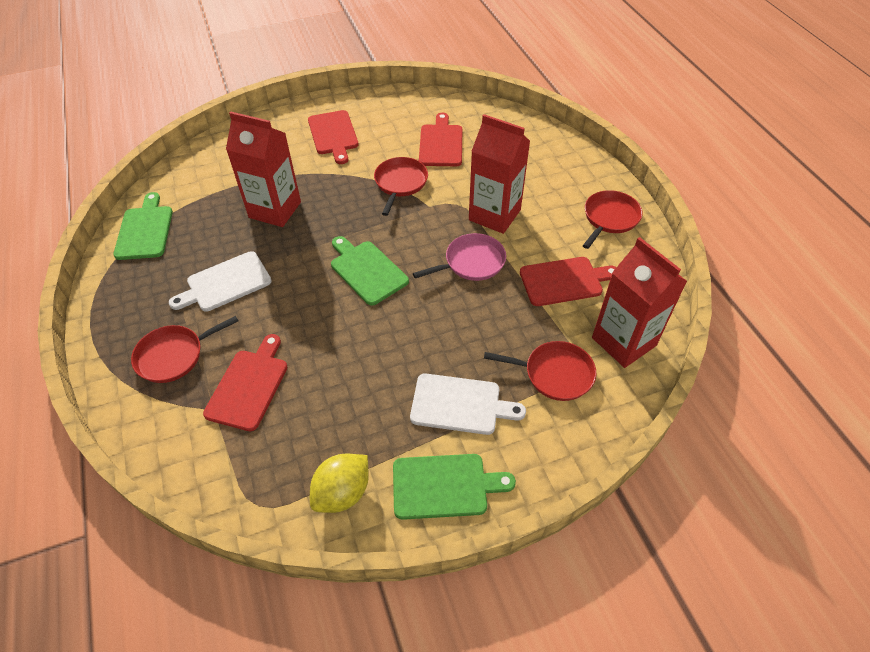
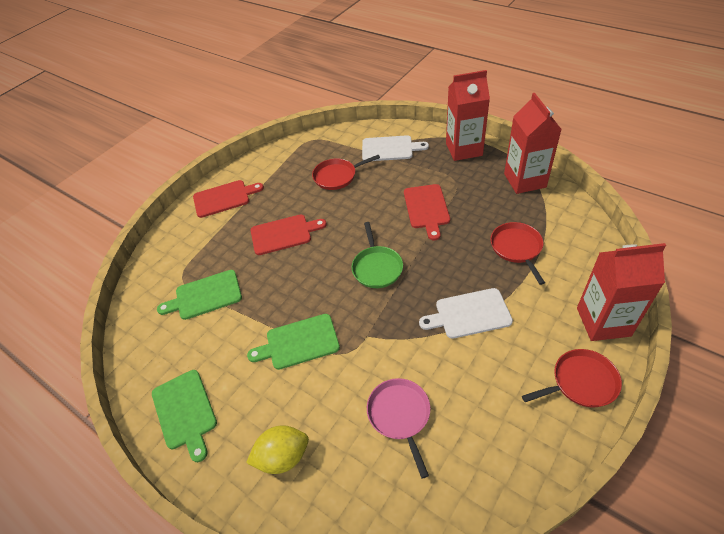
green pan: none = 0 -> [352,222,403,288] = 1
red cutting board: [203,334,287,431] [308,110,359,164] [419,113,462,166] [520,257,616,306] = 4 -> [193,180,264,218] [251,214,327,255] [404,184,450,240] = 3
red pan: [131,316,238,383] [374,157,428,216] [484,341,596,401] [583,190,643,249] = 4 -> [312,155,380,190] [490,222,545,285] [522,349,622,408] = 3

